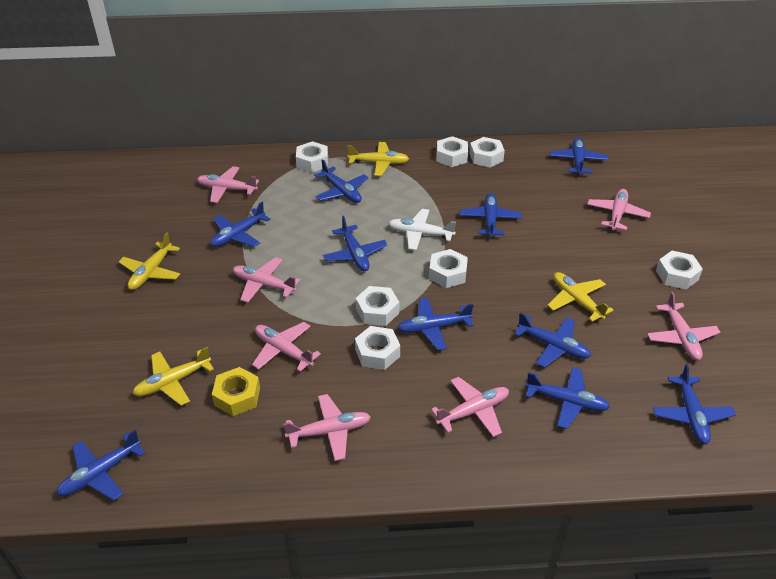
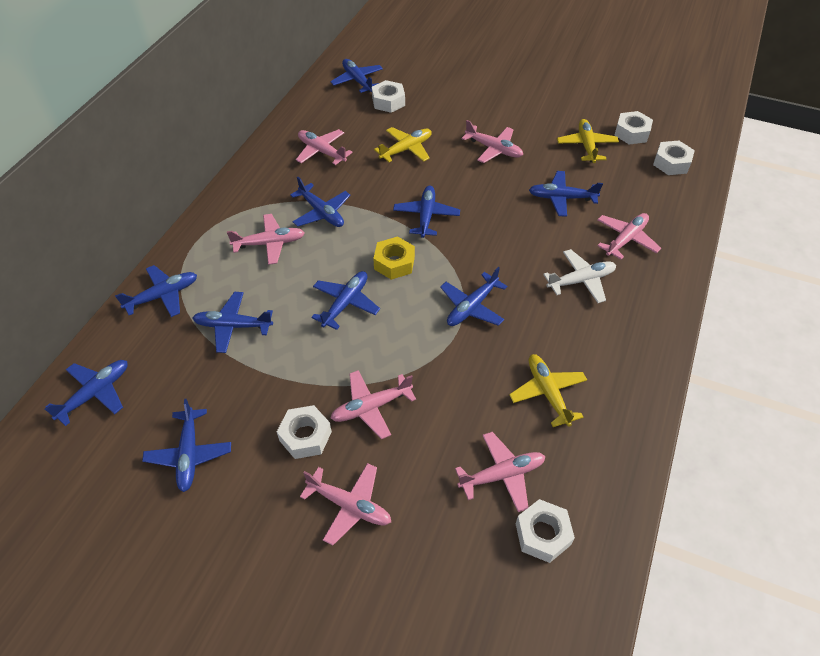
white nut: [296,141,328,173] [355,326,400,370] [356,286,399,326] [429,249,468,288] [437,136,468,167] [469,137,505,168] [656,251,703,290] = 7 -> [277,405,332,459] [372,80,405,113] [516,499,575,563] [614,111,653,145] [653,141,695,175] = 5
yellow plane: [119,233,180,290] [133,347,214,406] [347,142,409,176] [547,272,614,322] = 4 -> [374,127,432,162] [509,354,587,427] [557,119,619,163] = 3

